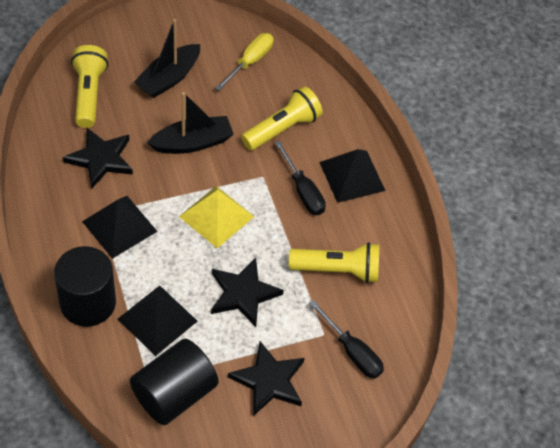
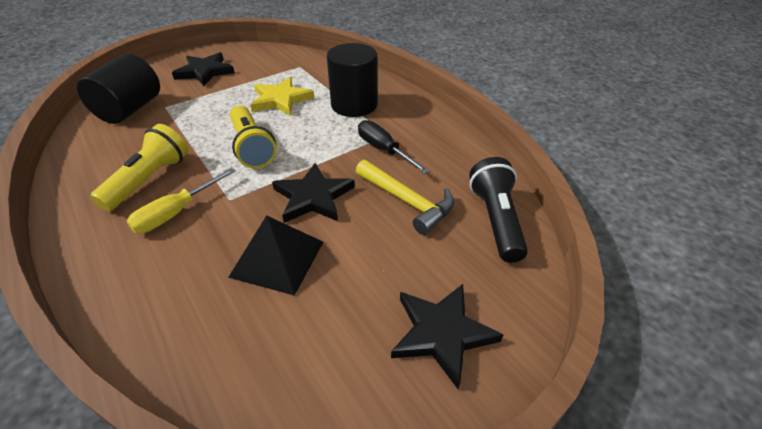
black boat: [134,19,200,98] [147,92,234,154] = 2 -> none = 0
black flashlight: none = 0 -> [469,157,528,263] = 1
black pyramid: [82,196,158,259] [118,286,198,356] [319,149,386,203] = 3 -> [228,215,323,296] = 1
black screwdriver: [275,141,326,215] [309,300,384,379] = 2 -> [358,120,430,174] = 1
yellow flashlight: [71,45,108,128] [241,86,323,151] [289,242,379,283] = 3 -> [90,124,188,211] [230,105,277,169] = 2
yellow hammer: none = 0 -> [355,160,454,235] = 1
yellow pyramid: [179,186,254,248] = 1 -> none = 0
yellow star: none = 0 -> [250,77,314,116] = 1

